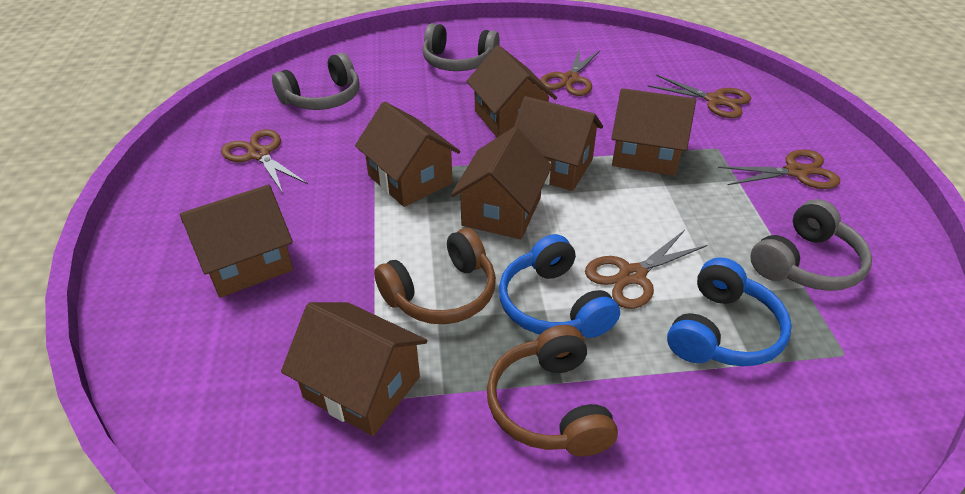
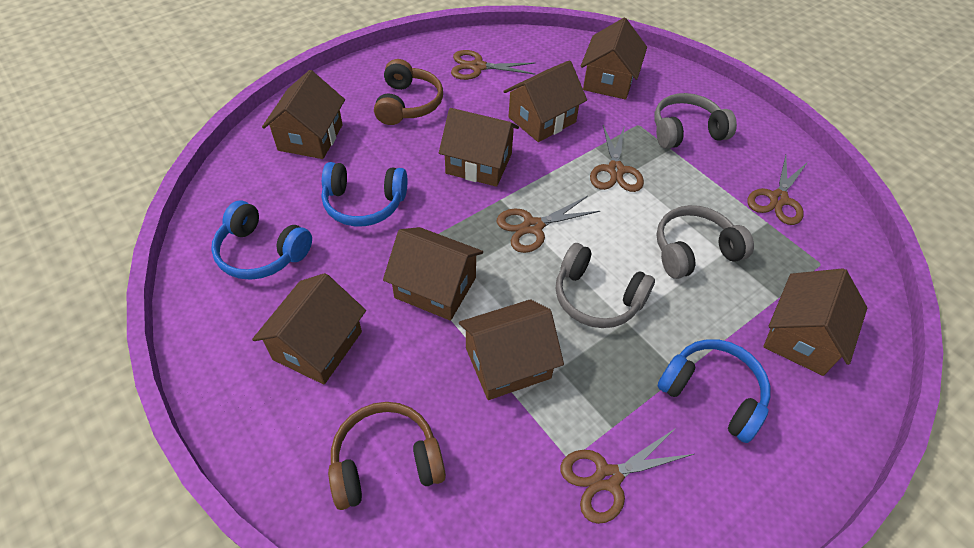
blue headphones: [499,234,620,338] [667,257,792,366] = 2 -> [211,201,312,280] [322,162,407,226] [657,339,771,443] = 3
brown house: [180,185,293,298] [281,302,428,436] [355,102,460,207] [451,127,552,239] [467,45,557,137] [514,96,603,191] [611,88,696,176] = 7 -> [252,273,366,385] [262,70,345,159] [383,227,483,321] [439,108,519,187] [459,299,564,400] [503,60,587,142] [581,18,647,100] [763,268,867,376] = 8

